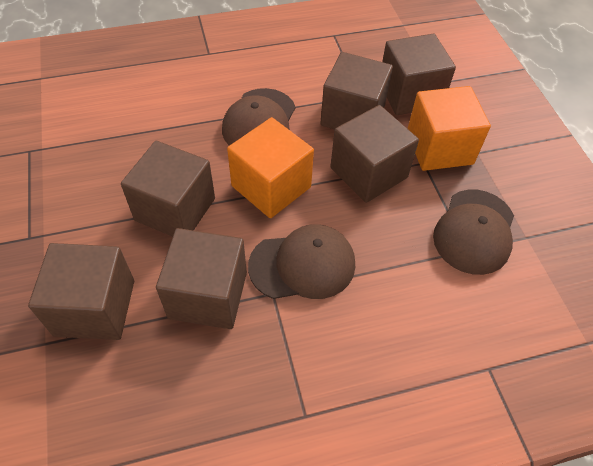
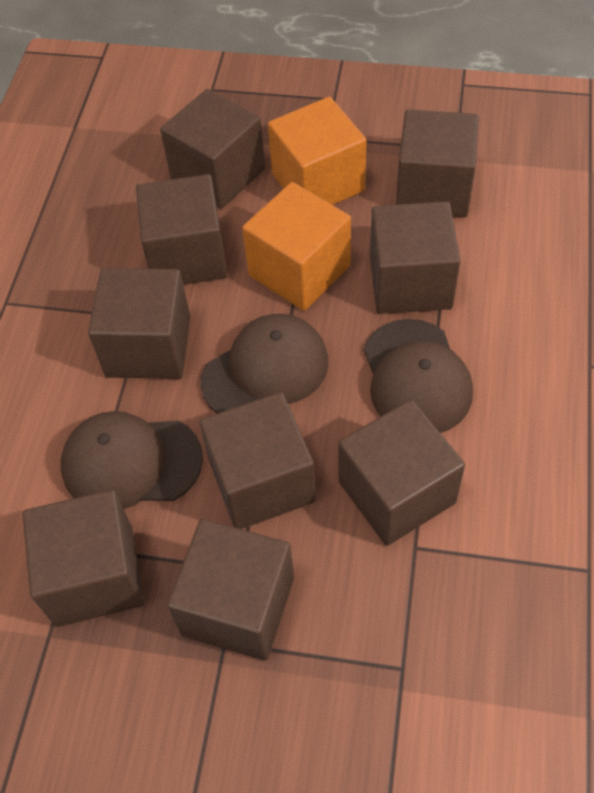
brown cube: [28,243,134,340] [121,141,215,237] [156,228,247,329] [320,52,393,129] [330,105,419,203] [382,34,456,115] = 6 -> [23,490,144,627] [88,268,191,379] [136,174,227,285] [160,89,265,209] [167,519,294,661] [199,392,316,529] [338,400,465,546] [370,201,461,314] [396,109,479,217] = 9

